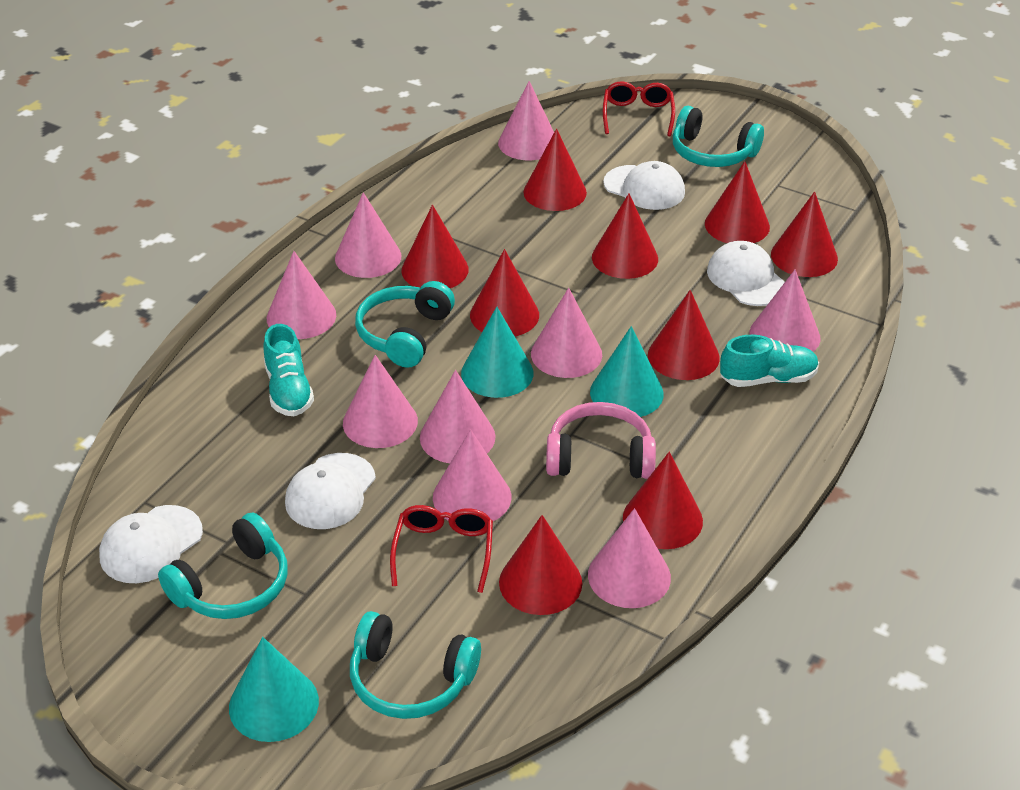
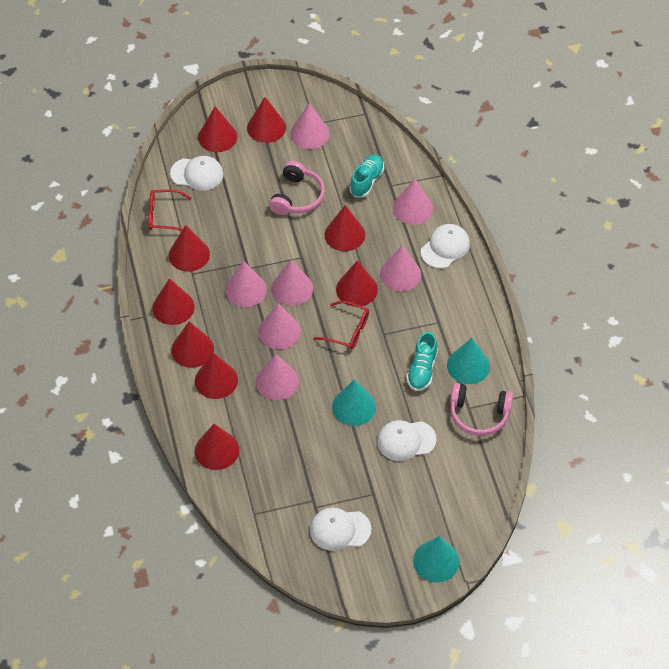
pink cone: [267,251,336,339] [335,192,401,278] [343,355,418,448] [420,370,496,463] [433,429,511,521] [498,81,554,160] [531,288,602,378] [588,508,671,608] [749,270,820,352] = 9 -> [225,261,267,307] [256,354,299,400] [258,303,301,350] [272,259,313,306] [290,103,329,149] [380,245,421,292] [393,179,433,225] = 7
pink headphones: [546,402,656,479] = 1 -> [269,161,325,215] [450,383,513,436] = 2
turquoise headphones: [158,513,288,619] [350,611,481,719] [355,281,455,368] [673,106,764,167] = 4 -> none = 0

